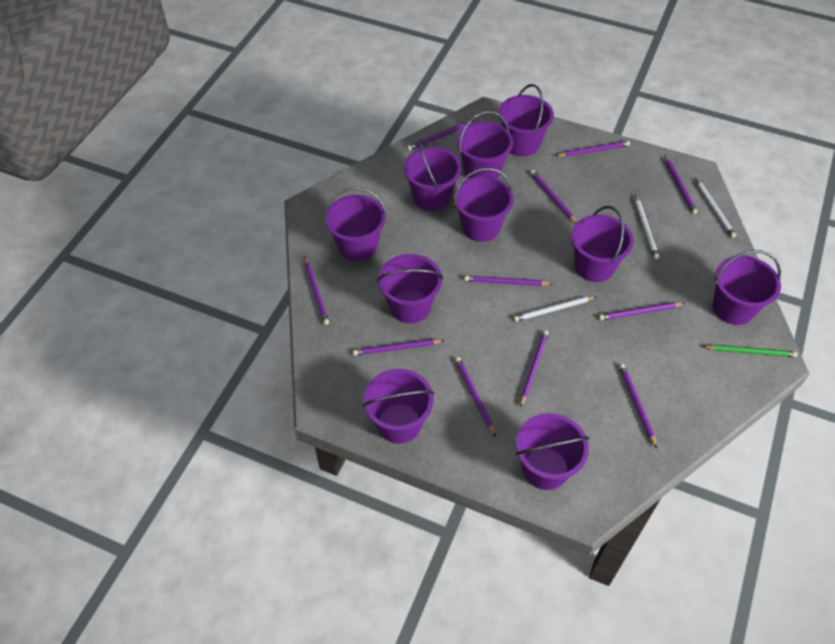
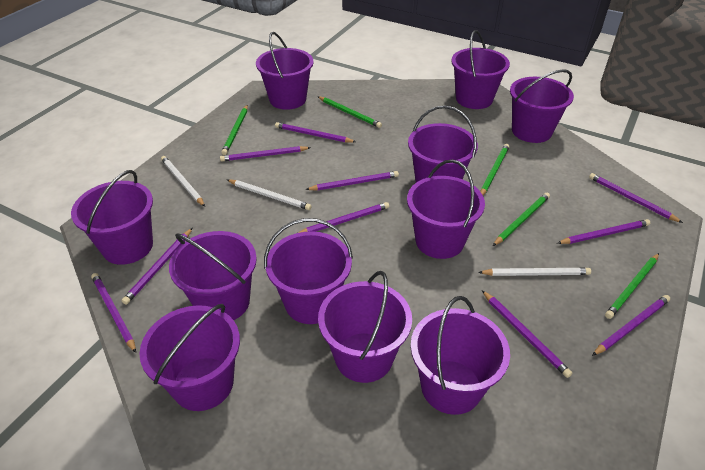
green pencil: [702,345,798,357] = 1 -> [221,105,248,155] [317,96,382,128] [480,144,510,195] [493,193,550,246] [605,253,659,319] = 5
purple bucket: [324,187,387,261] [363,369,434,444] [377,254,443,323] [404,139,462,211] [454,168,513,242] [457,111,513,179] [499,84,554,157] [516,413,590,490] [571,206,634,282] [713,250,781,325] = 10 -> [71,170,153,265] [139,304,240,411] [169,231,257,320] [256,32,314,110] [264,218,353,324] [318,271,412,383] [407,160,485,259] [408,106,478,182] [411,296,510,415] [451,30,510,109] [510,69,574,143] = 11
purple pencil: [304,256,329,325] [353,339,445,356] [407,121,474,150] [455,357,496,437] [464,276,552,286] [520,330,548,407] [530,170,577,224] [556,141,630,157] [599,302,685,320] [619,364,657,448] [664,155,697,214] = 11 -> [91,273,136,353] [121,228,192,305] [220,146,311,162] [275,122,356,143] [298,202,389,233] [305,171,399,190] [482,290,572,378] [557,219,650,244] [589,173,683,223] [592,295,670,356] = 10

